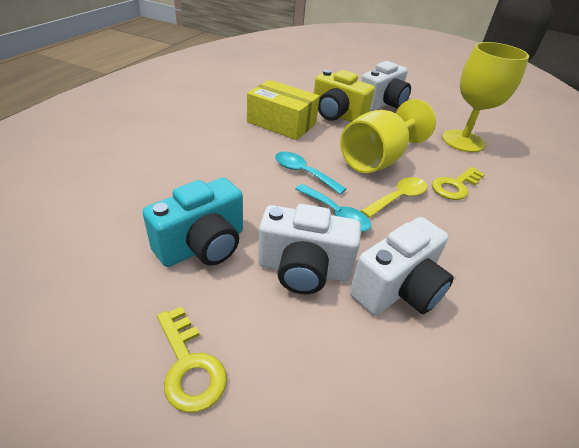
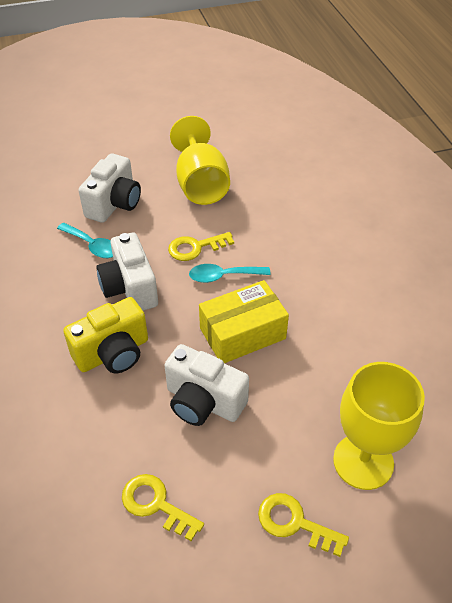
turquoise camera: [142,178,243,267] = 1 -> none = 0
yellow key: [157,306,227,413] [432,167,485,200] = 2 -> [122,474,204,541] [168,232,234,261] [258,493,349,557] = 3
yellow spoon: [361,177,427,218] = 1 -> none = 0

